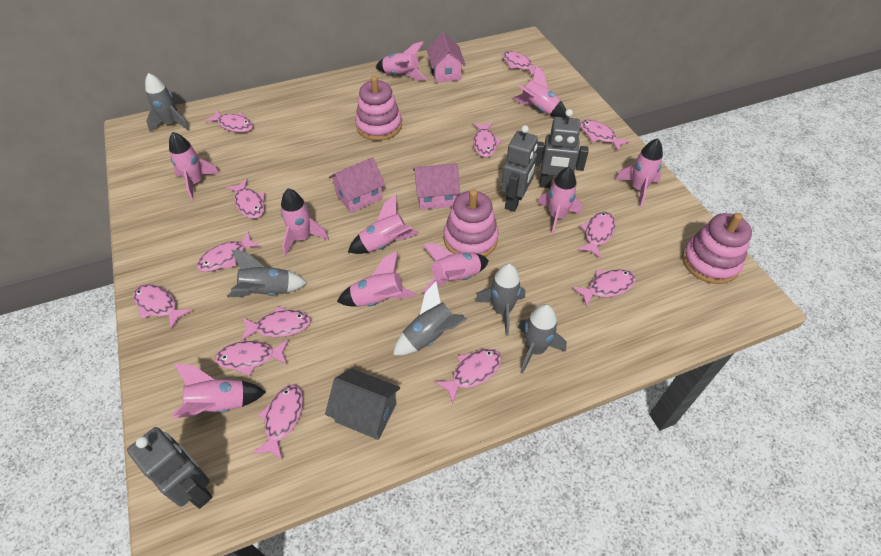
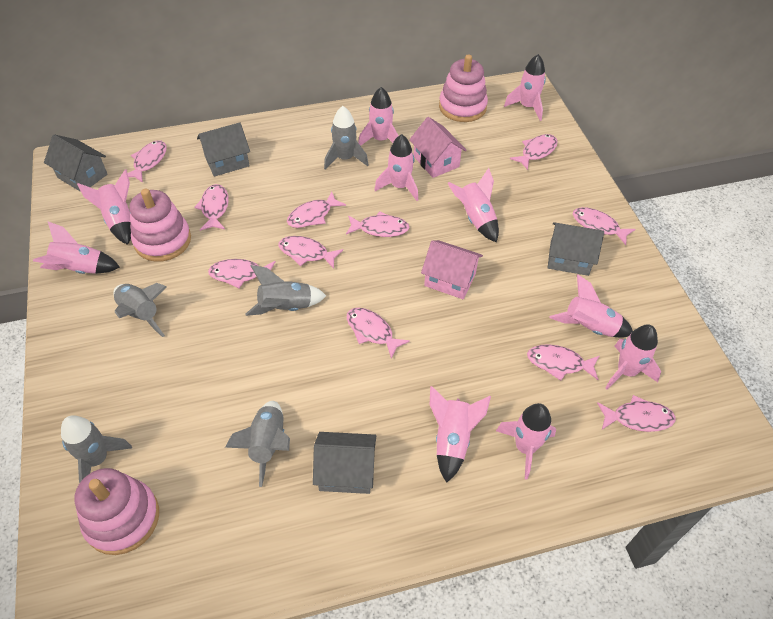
grey house: [325,368,400,440] = 1 -> [44,134,107,192] [197,122,250,177] [313,432,376,494] [548,222,604,276] = 4
grey robot: [127,427,212,509] [501,125,538,212] [535,109,589,188] = 3 -> none = 0
pink fish: [133,284,192,329] [196,231,261,272] [204,109,253,132] [215,339,289,376] [226,179,265,219] [241,306,311,341] [252,385,303,460] [434,349,502,404] [473,123,502,157] [502,51,544,77] [572,269,636,307] [577,211,616,258] [580,120,630,151] = 13 -> [128,140,167,183] [194,184,229,231] [208,259,275,288] [278,236,343,269] [287,191,346,228] [346,211,409,237] [347,308,410,359] [510,134,558,170] [527,344,599,381] [573,207,636,245] [597,395,676,432] = 11
pink house: [329,157,385,213] [413,163,460,210] [427,33,465,83] = 3 -> [409,117,467,178] [421,240,483,299] = 2

